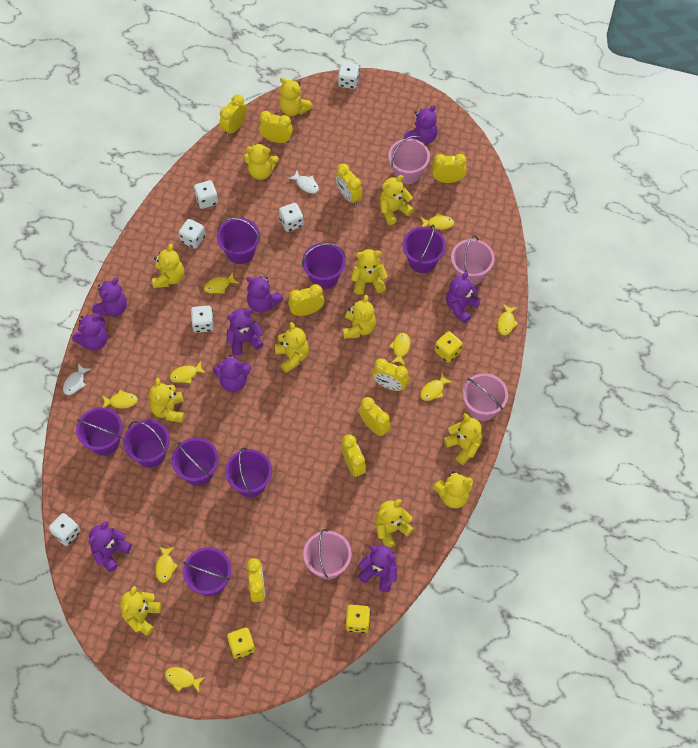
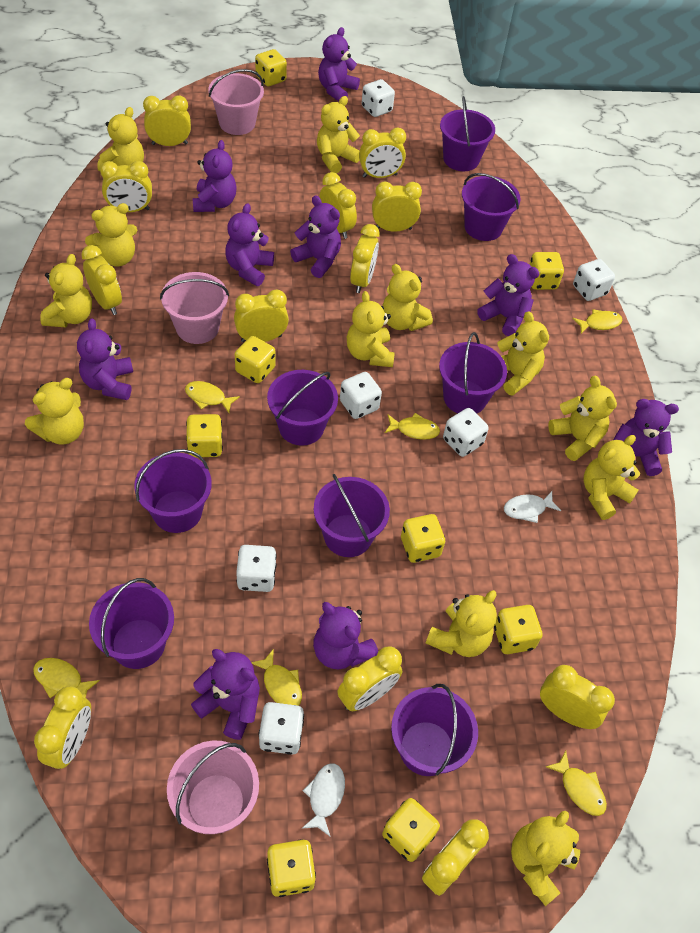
pink bucket: [303,529,352,580] [388,136,430,184] [451,235,494,285] [462,373,508,421] = 4 -> [160,272,229,344] [167,741,259,834] [208,69,264,135] = 3
yellow clock: [219,94,247,136] [246,558,265,603] [259,111,293,143] [288,284,324,316] [335,163,363,205] [341,434,366,478] [359,397,391,437] [372,358,409,391] [432,154,467,183] = 9 -> [34,686,91,769] [81,245,122,315] [100,161,152,212] [143,95,191,146] [234,289,289,342] [319,172,357,239] [337,646,402,711] [350,224,380,293] [359,128,406,178] [372,182,422,232] [422,819,489,896] [540,665,615,729] = 12
yellow dice: [227,627,255,659] [345,605,371,633] [435,331,463,363] = 3 -> [186,414,223,457] [235,336,275,383] [255,49,287,86] [267,839,316,897] [382,798,440,862] [401,514,445,563] [494,605,542,654] [529,252,564,290] = 8
yellow fish: [102,390,138,408] [155,546,178,583] [165,667,205,692] [170,361,206,383] [204,272,238,294] [389,333,410,365] [420,373,452,401] [421,213,454,230] [497,304,518,335] = 9 -> [33,658,100,698] [185,381,240,413] [251,649,302,706] [385,413,440,440] [546,750,607,816] [573,309,622,334] = 6

